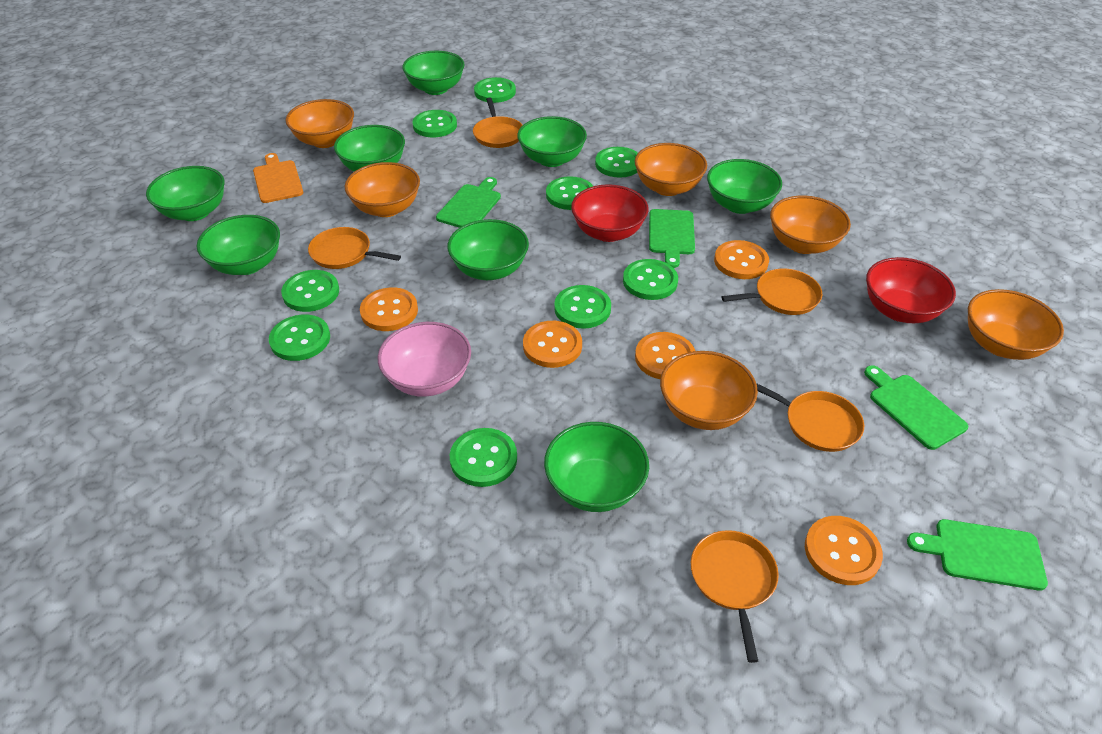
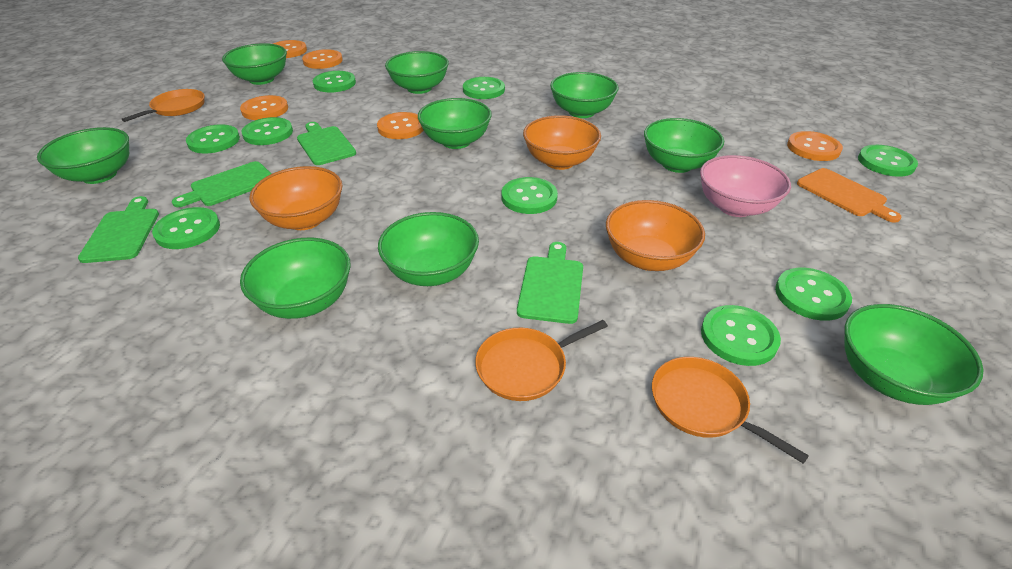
green bowl: [146,166,224,221] [197,215,280,275] [334,125,405,172] [402,51,464,95] [447,219,529,280] [517,116,587,167] [544,422,649,512] [707,159,782,214] = 8 -> [37,127,129,184] [222,43,287,85] [240,238,351,319] [378,212,479,286] [385,51,449,94] [418,98,492,149] [550,72,619,118] [644,118,724,173] [845,304,984,405] = 9
orange bowl: [285,99,354,148] [345,162,420,217] [635,143,707,196] [660,351,758,430] [770,196,851,254] [968,289,1064,360] = 6 -> [250,166,343,230] [523,115,601,170] [606,200,705,271] = 3
orange pan: [308,227,401,269] [473,98,523,148] [691,530,779,663] [721,269,822,315] [756,383,864,452] = 5 -> [122,89,205,122] [475,320,608,401] [652,357,809,464] = 3
red bowl: [571,184,649,242] [866,257,956,323] = 2 -> none = 0

